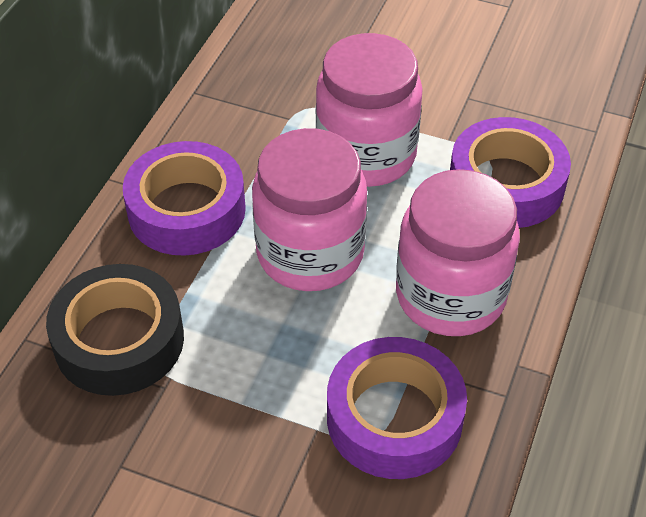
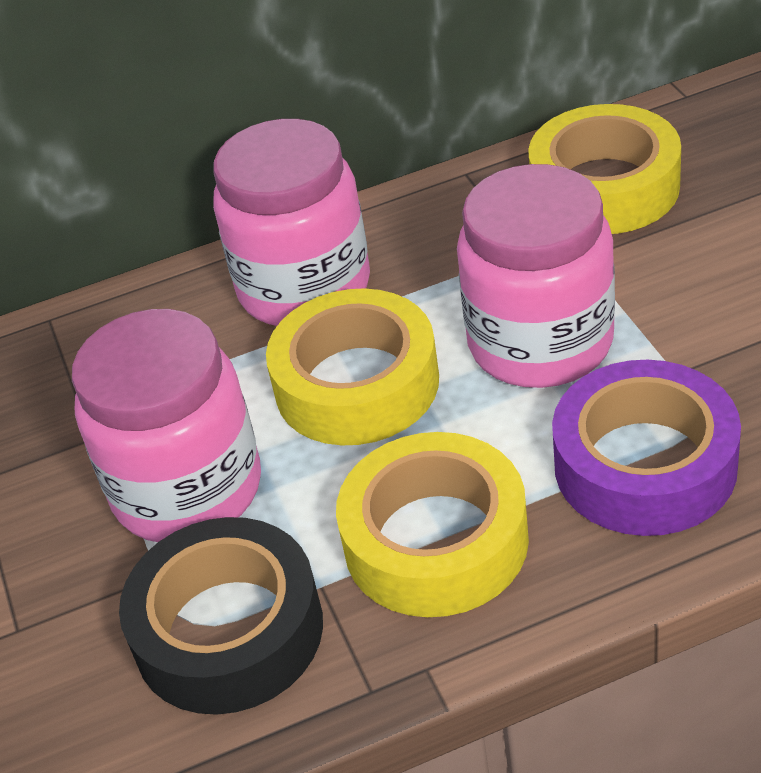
purple tape: [123,141,246,256] [327,337,467,479] [450,117,571,228] = 3 -> [552,360,741,536] = 1
yellow tape: none = 0 -> [266,288,439,445] [336,432,529,617] [528,104,681,234] = 3

